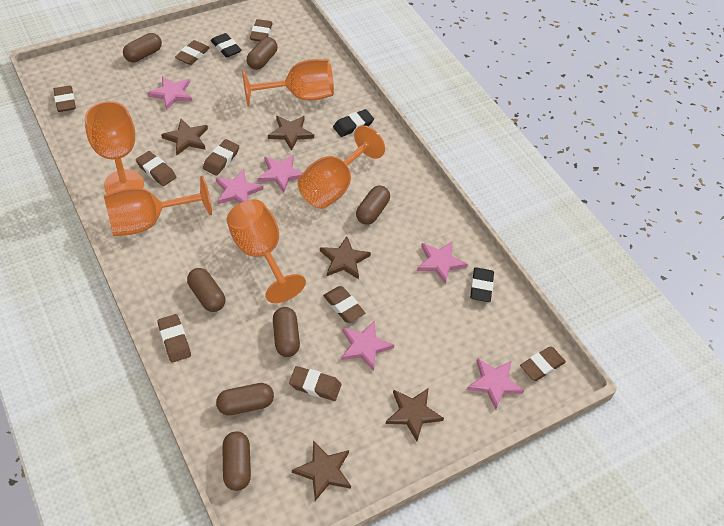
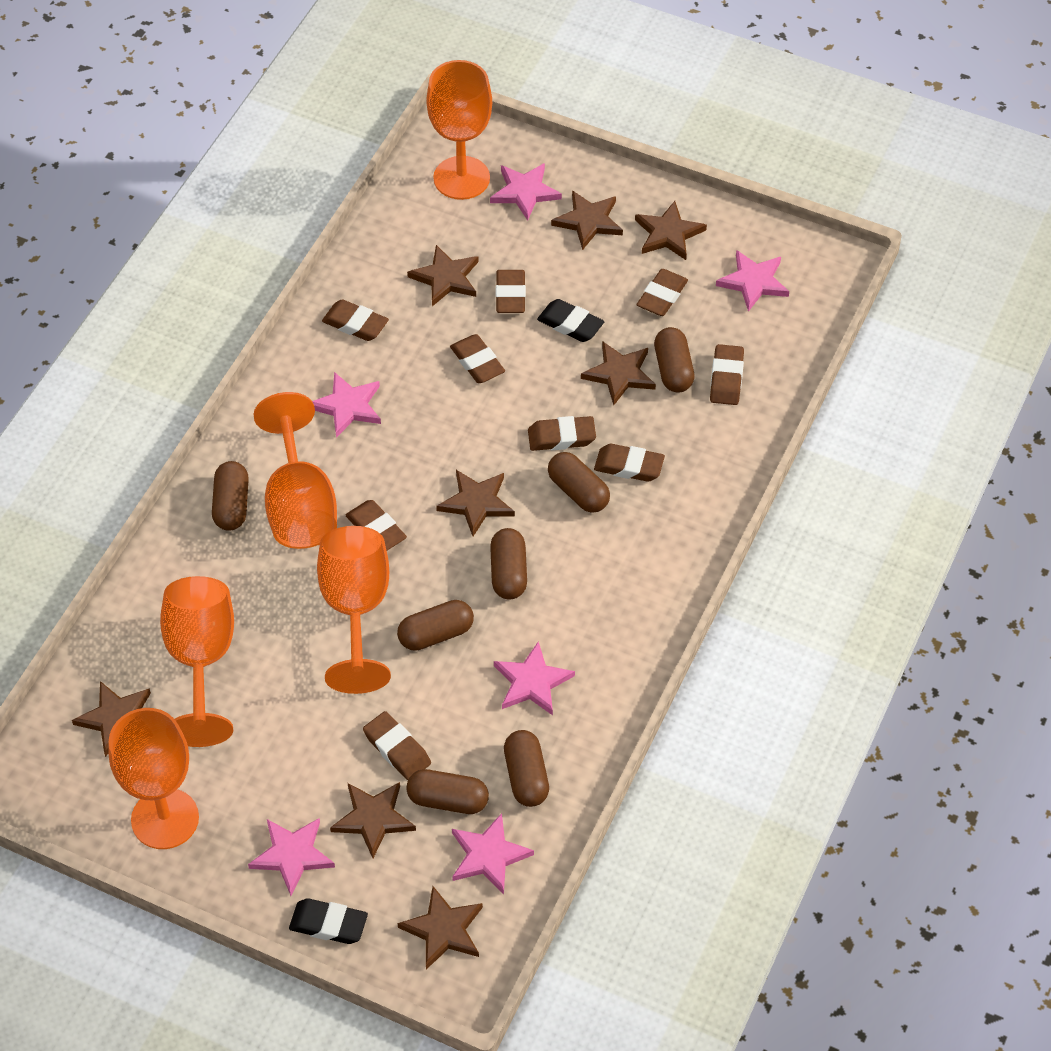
black eraser: [211,33,242,58] [333,109,374,137] [470,267,494,302] = 3 -> [289,899,368,944] [537,299,604,342] = 2
brown star: [161,119,208,155] [268,116,314,151] [292,441,351,501] [320,236,371,279] [386,388,444,441] = 5 -> [72,681,151,757] [330,782,416,858] [398,886,483,969] [407,245,478,306] [436,470,515,536] [551,191,623,250] [581,341,656,405] [635,201,707,260] = 8

